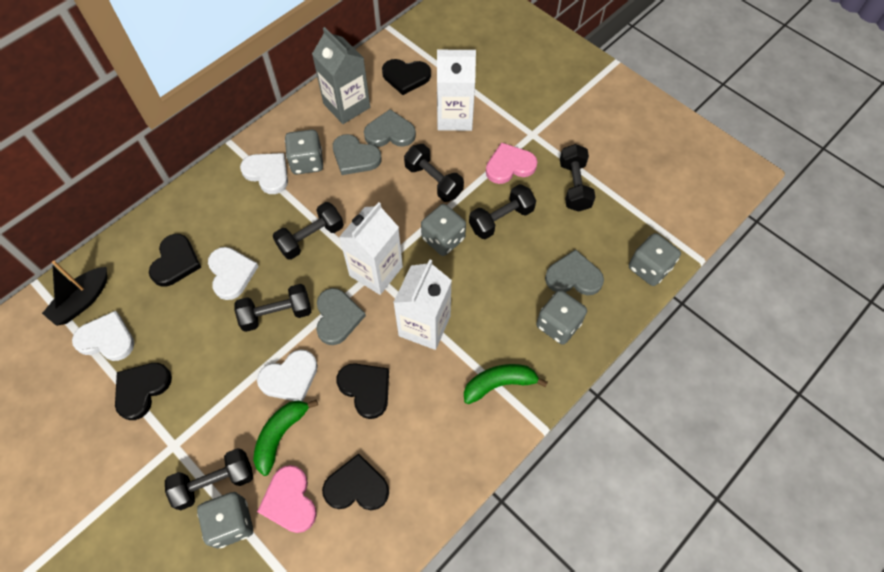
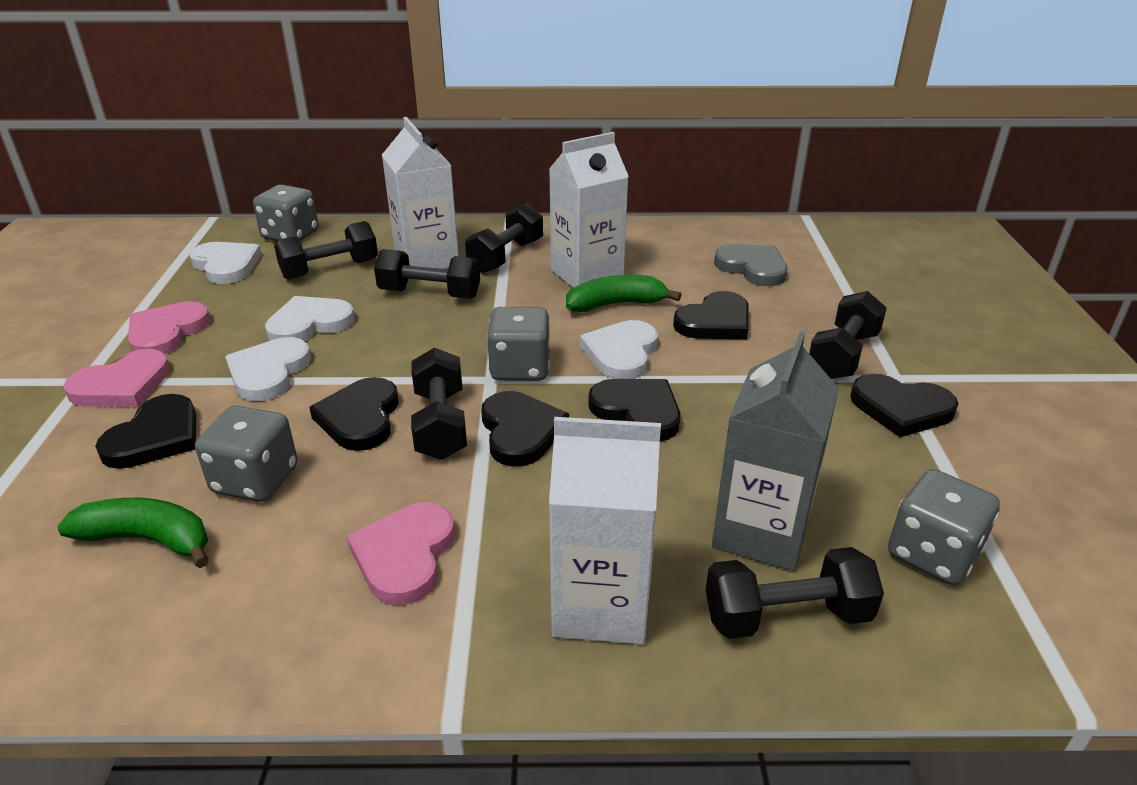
black boat: [42,261,107,326] = 1 -> none = 0
black heart: [115,363,172,420] [149,234,201,286] [322,453,389,510] [336,363,389,419] [382,59,431,95] = 5 -> [95,394,196,469] [309,377,399,451] [481,391,569,467] [588,379,680,441] [673,291,748,339] [850,374,958,437] = 6
grey dice: [197,492,253,549] [285,130,323,174] [421,204,466,256] [536,290,587,345] [629,233,681,286] = 5 -> [195,406,298,502] [253,184,319,241] [487,307,550,381] [888,469,1000,585] = 4
grey heart: [316,288,366,345] [333,134,381,175] [364,109,416,147] [545,249,604,295] = 4 -> [714,244,787,286] = 1
pink heart: [257,465,317,533] [486,142,537,184] = 2 -> [64,349,170,407] [128,301,211,354] [347,502,455,605] = 3

